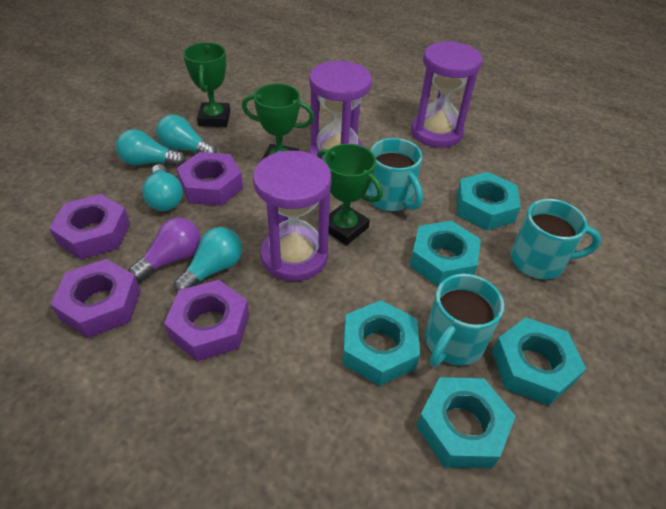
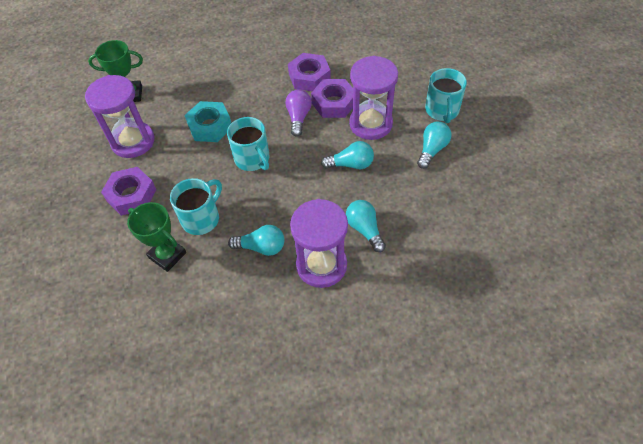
green trophy: [183,42,230,127] [242,84,314,161] [317,144,383,245] = 3 -> [88,40,143,102] [127,202,186,272] = 2
purple nut: [49,194,130,260] [50,259,141,338] [164,280,249,361] [177,152,243,206] = 4 -> [101,167,156,216] [288,53,331,91] [311,79,353,118] = 3
turquoise nut: [343,300,420,386] [410,221,481,287] [416,377,516,468] [456,172,521,230] [492,317,586,406] = 5 -> [185,101,231,142] = 1

